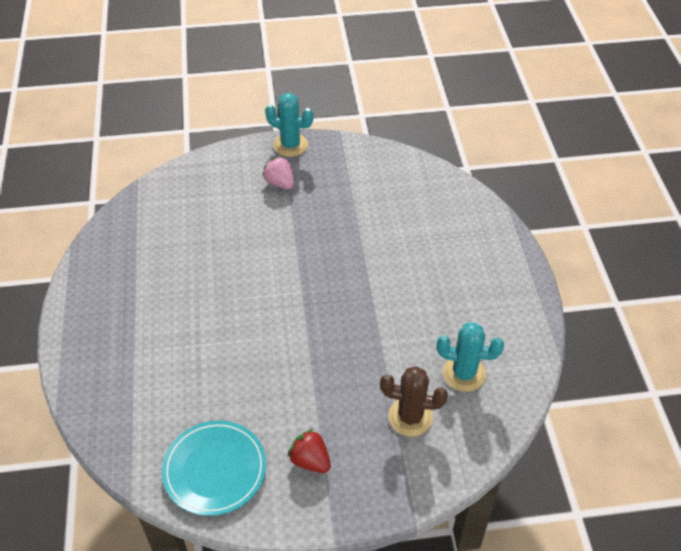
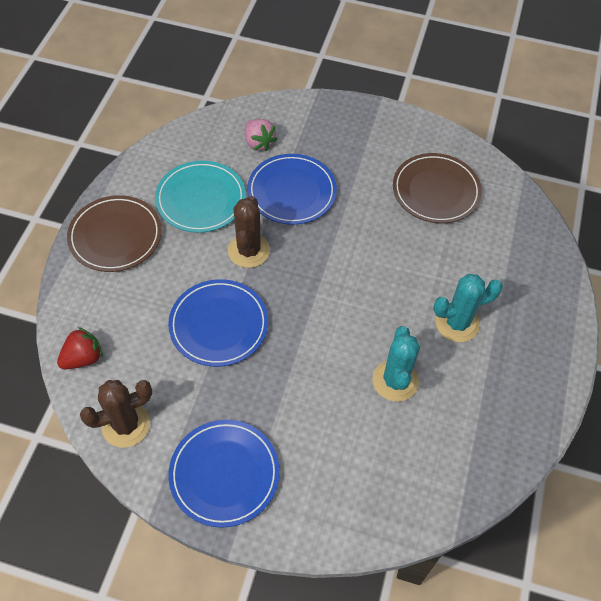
blue plate: none = 0 -> [168,279,268,367] [169,420,280,528] [247,154,337,225] = 3
brown cactus: [380,366,448,436] = 1 -> [80,380,152,448] [228,196,270,268] = 2
brown plate: none = 0 -> [67,195,162,272] [393,153,482,223] = 2

